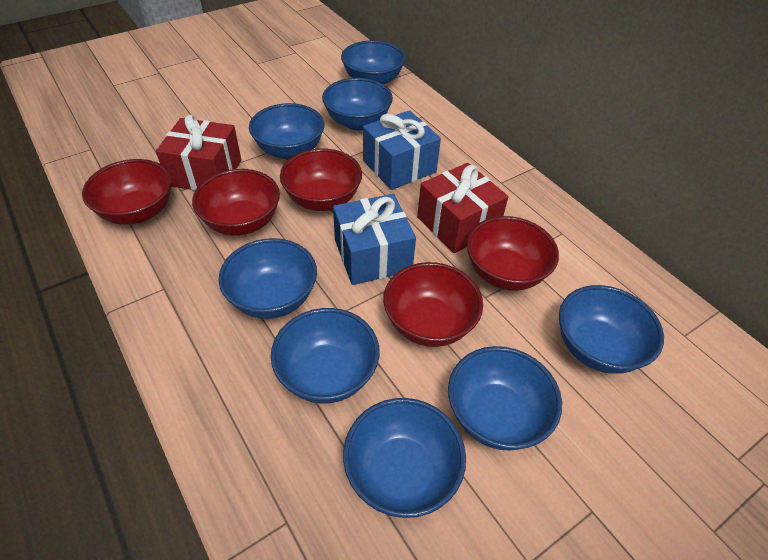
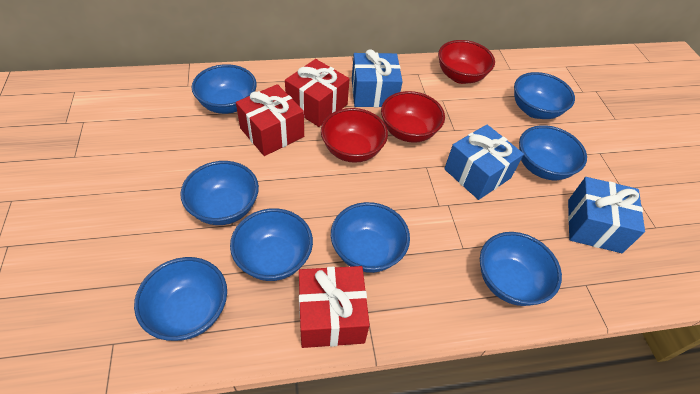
blue gift: [333,194,416,285] [363,110,441,190] = 2 -> [352,49,403,107] [444,124,524,200] [568,177,645,253] = 3
red bowl: [82,159,172,225] [192,169,280,236] [280,148,362,211] [383,262,483,347] [467,216,559,291] = 5 -> [321,108,388,163] [381,91,445,143] [438,40,495,84] = 3
red gift: [156,115,241,191] [417,163,508,253] = 2 -> [236,84,304,156] [285,59,349,127] [299,266,370,348] = 3

